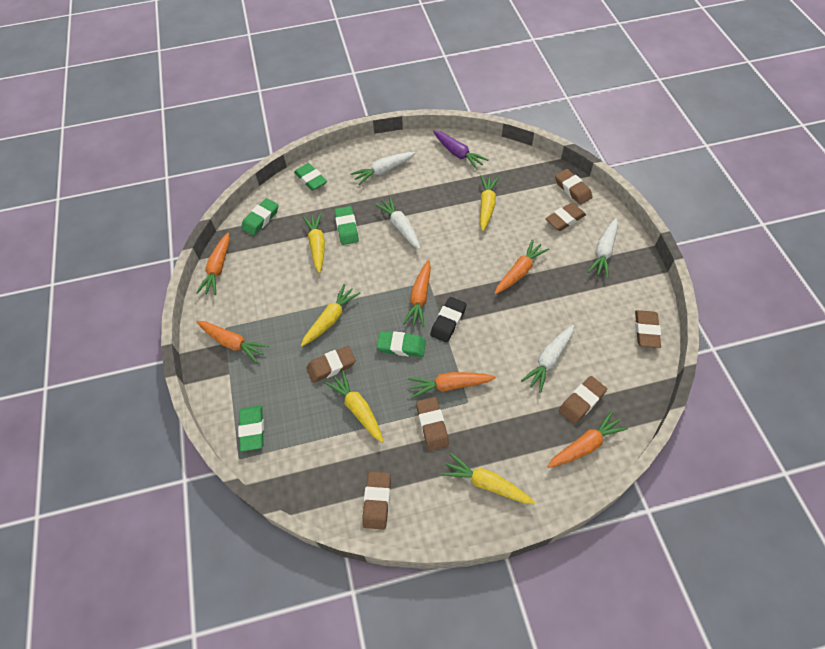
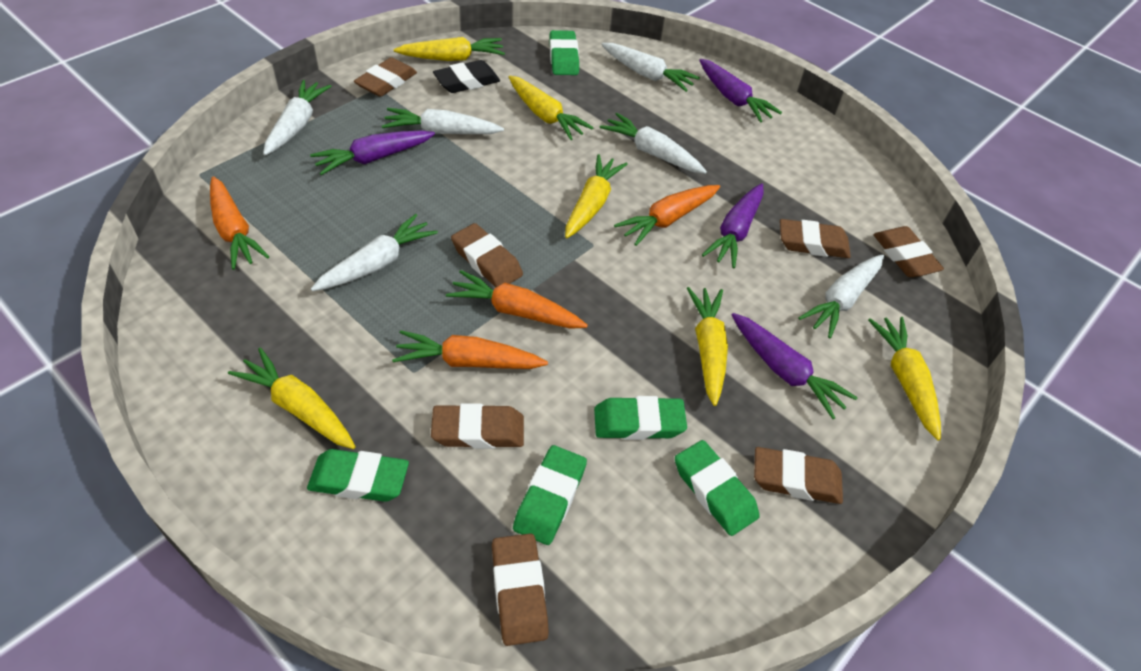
orange carrot: [196,233,230,295] [197,321,269,363] [403,260,431,327] [408,372,496,399] [495,239,549,294] [547,410,628,468] = 6 -> [210,176,269,270] [392,330,548,369] [446,270,588,329] [614,185,720,246] = 4
purple carrot: [433,131,488,170] = 1 -> [310,131,435,175] [699,59,782,123] [702,184,764,268] [732,313,858,419] = 4
white carrot: [350,152,415,185] [374,197,421,250] [521,325,574,393] [588,218,618,278] = 4 -> [263,80,331,155] [311,214,438,291] [382,108,504,134] [600,113,707,174] [601,43,700,92] [798,254,884,338] = 6
yellow carrot: [301,284,361,346] [302,213,325,273] [325,370,384,443] [441,453,535,504] [480,175,499,231] = 5 -> [228,348,356,449] [394,37,505,61] [509,76,594,140] [565,154,628,238] [687,287,728,406] [868,317,941,441] = 6

